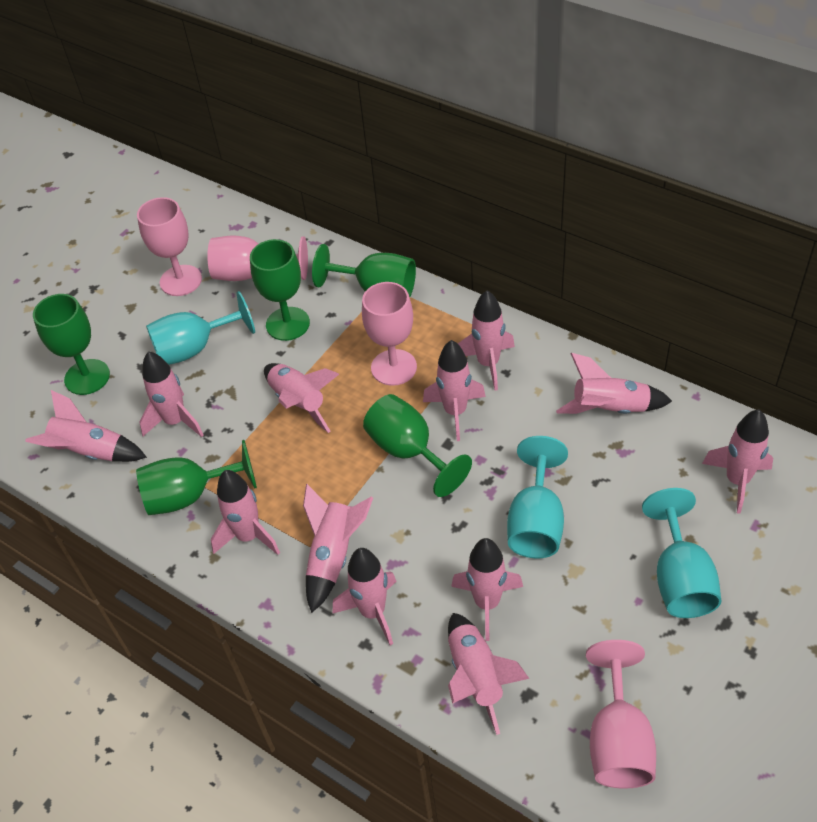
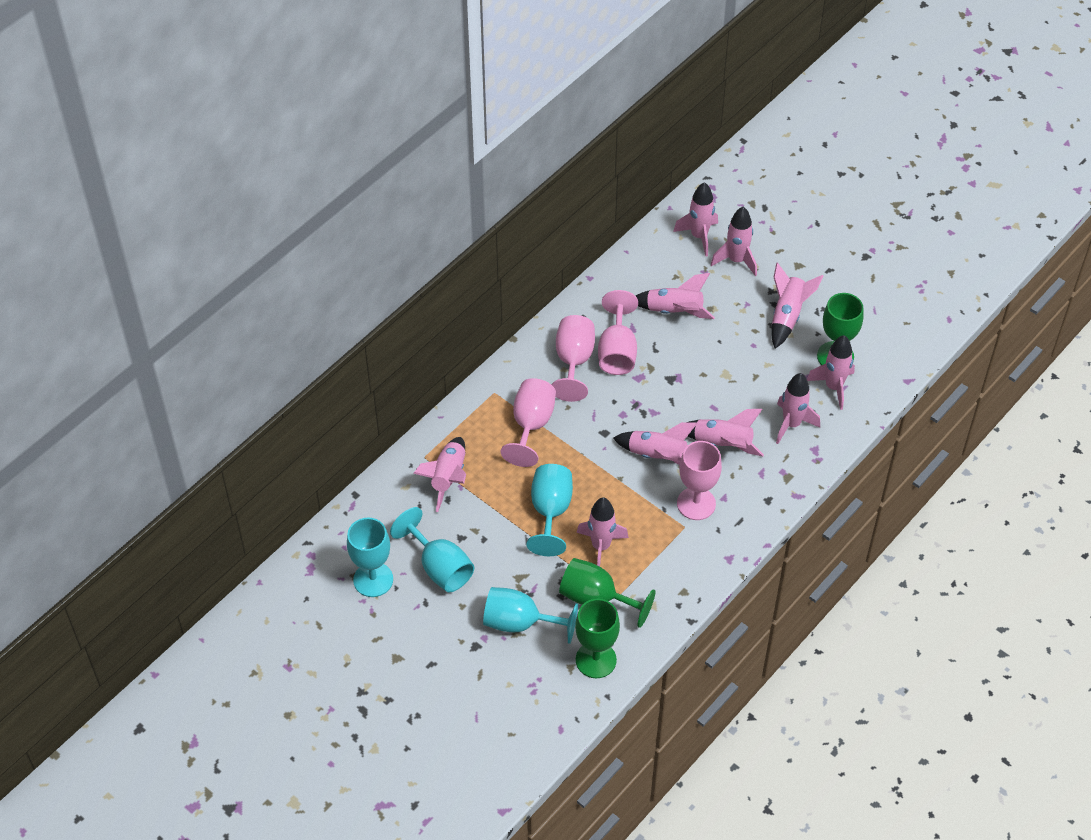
green goblet: [33,294,110,395] [136,440,257,515] [250,239,310,341] [312,244,416,297] [363,394,472,497] = 5 -> [559,558,656,628] [575,599,620,678] [817,293,864,365] = 3
pink rocket: [25,390,147,462] [139,351,203,437] [211,470,280,555] [264,363,339,433] [303,484,373,613] [333,548,397,645] [423,340,486,441] [448,613,529,735] [451,538,523,641] [458,290,515,391] [556,353,672,414] [702,409,773,514] = 12 -> [413,437,466,512] [577,497,629,566] [613,422,697,465] [636,273,715,319] [673,182,718,257] [688,409,764,456] [711,207,757,276] [772,262,823,348] [776,373,820,444] [807,335,855,410] = 10
turquoise goblet: [146,291,255,365] [507,436,568,558] [642,488,722,618] = 3 -> [347,517,393,597] [390,507,474,592] [483,587,578,644] [527,464,573,556] = 4

